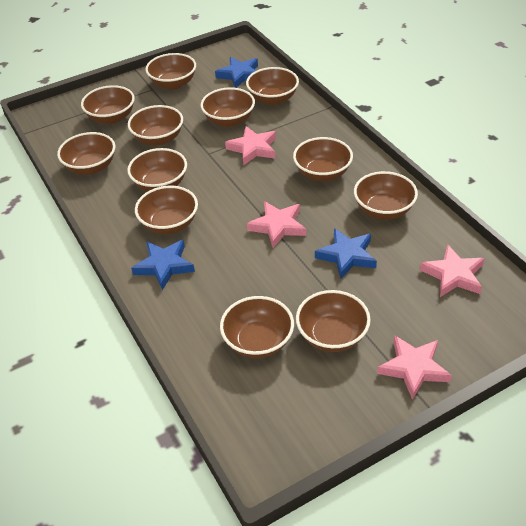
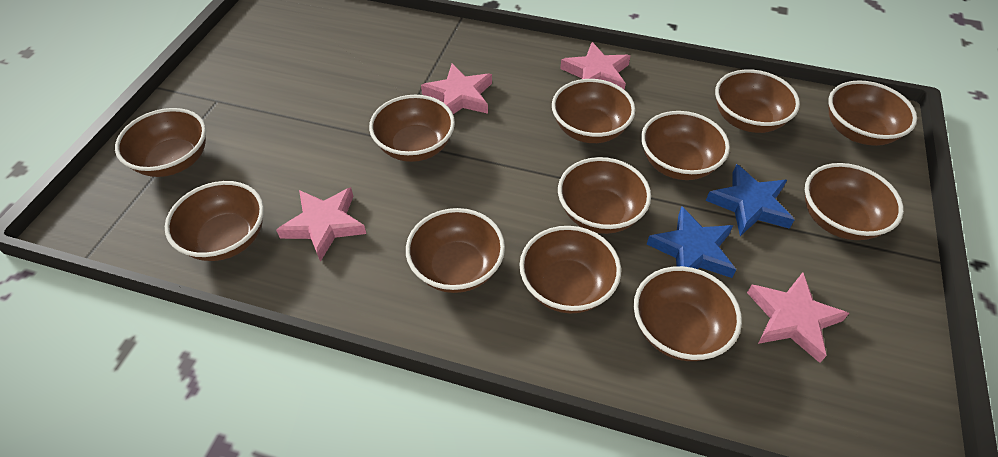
blue star: [131,240,195,290] [215,57,258,88] [315,228,377,279] = 3 -> [647,206,736,278] [706,164,795,236] = 2

